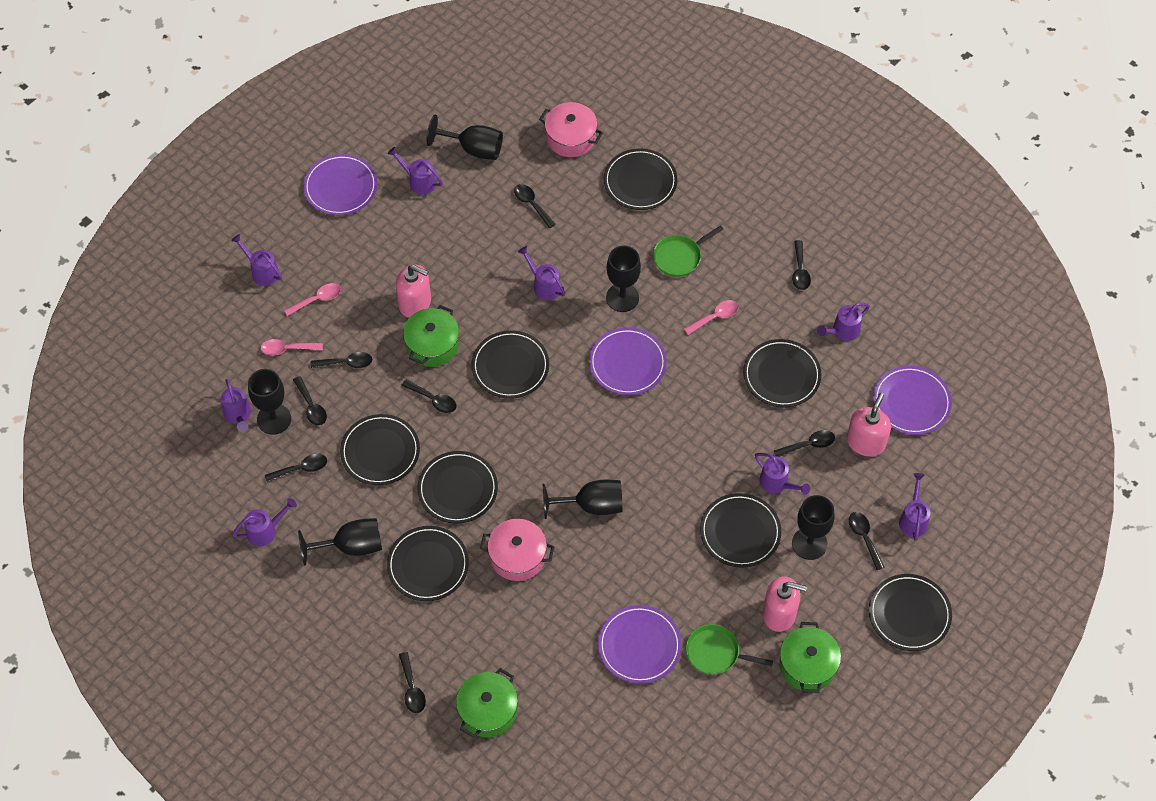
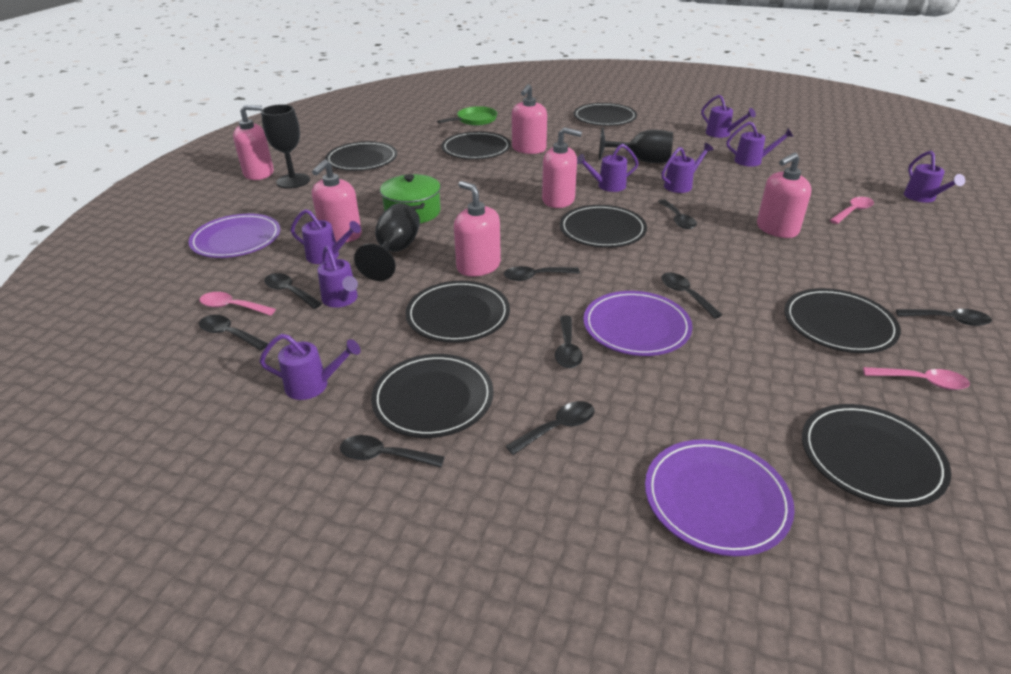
black goblet: [248,369,291,435] [298,518,382,566] [426,115,503,160] [543,480,623,519] [606,246,641,312] [792,495,834,560] = 6 -> [261,104,310,189] [354,203,420,281] [599,127,673,163] = 3
green pan: [653,225,724,277] [686,624,773,674] = 2 -> [437,106,497,126] = 1
green pot: [403,305,459,367] [456,668,518,738] [779,622,841,693] = 3 -> [380,174,441,223] = 1
pink pot: [480,519,555,581] [539,102,603,157] = 2 -> none = 0
pink soap dispenser: [396,265,431,318] [763,576,807,632] [847,393,891,456] = 3 -> [233,105,274,180] [312,160,362,242] [454,181,501,276] [512,84,547,154] [542,127,582,208] [757,153,811,238] = 6
purple plate: [303,154,377,216] [589,327,667,395] [598,605,682,684] [873,366,952,435] = 4 -> [188,214,280,258] [583,291,692,356] [645,439,795,556] = 3

